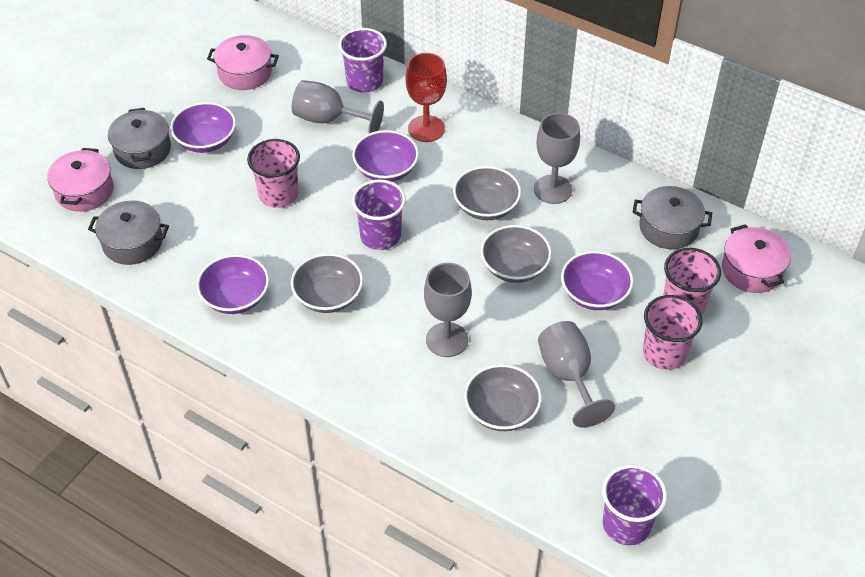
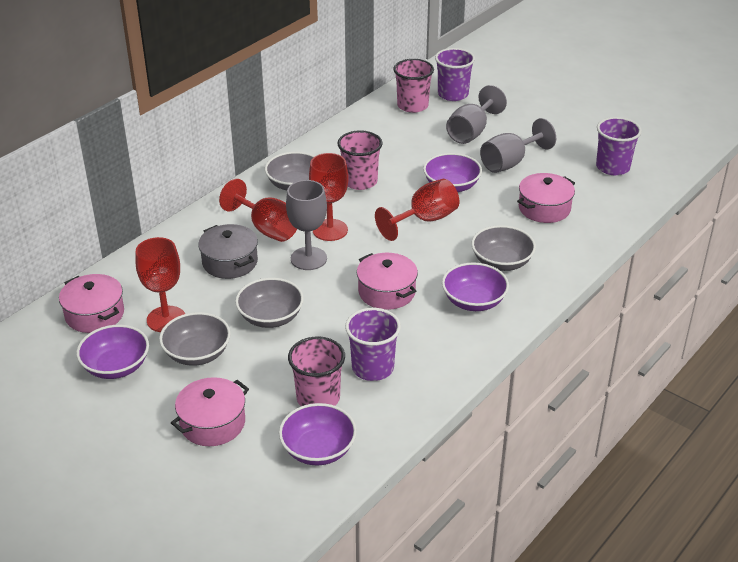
grey goblet: [292,80,384,133] [424,263,472,357] [534,113,580,204] [538,321,615,428] = 4 -> [286,180,327,270] [446,85,507,144] [480,118,556,173] = 3
grey pot: [88,200,169,265] [108,108,171,169] [633,186,712,249] = 3 -> [198,224,258,279] = 1
pink pot: [47,148,114,212] [207,35,279,90] [722,224,791,293] = 3 -> [59,274,124,333] [171,377,249,446] [357,253,418,310] [517,173,575,223] = 4
red goblet: [405,53,447,142] = 1 -> [136,237,185,332] [219,179,297,242] [309,153,349,241] [375,179,459,241] = 4

